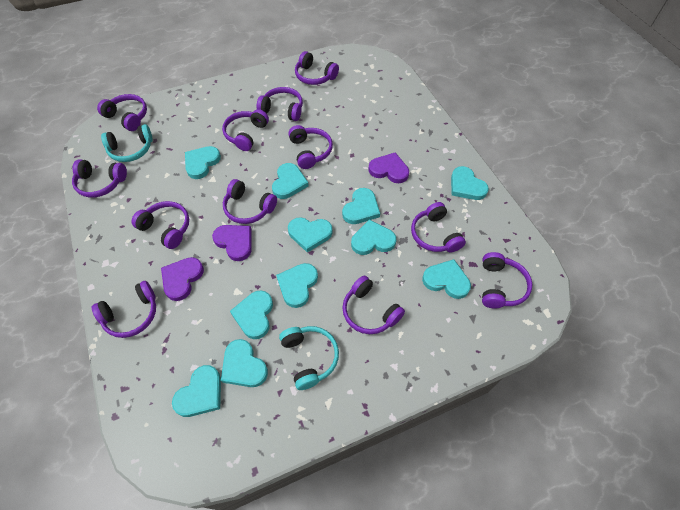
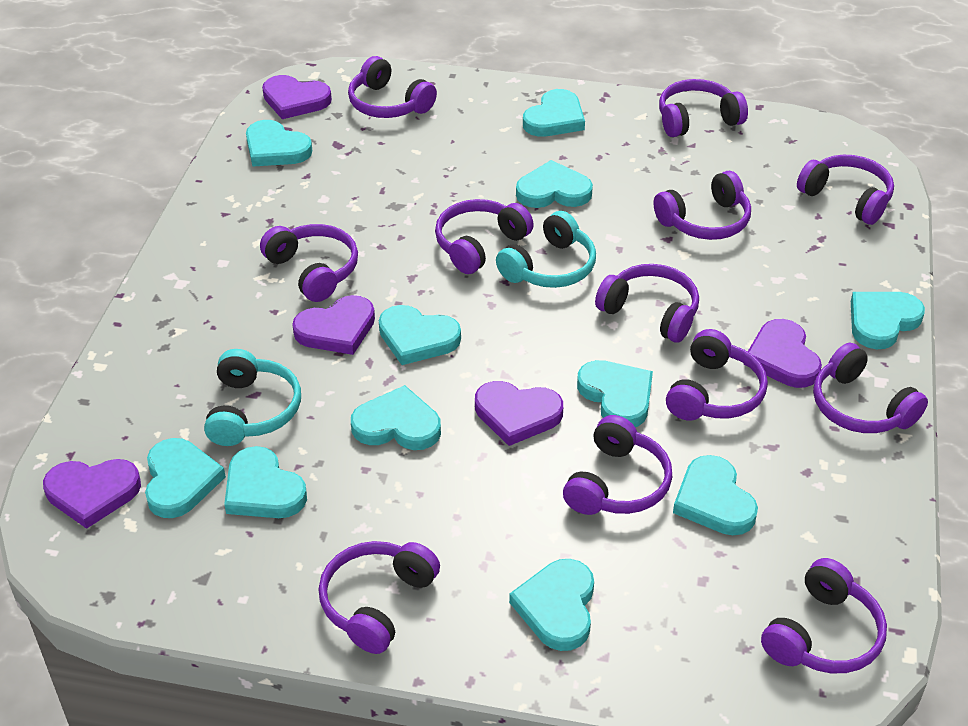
purple heart: [161,257,204,301] [212,225,252,261] [368,152,409,183] = 3 -> [43,459,141,529] [262,75,332,119] [292,295,375,355] [475,381,563,446] [744,319,822,388] = 5

